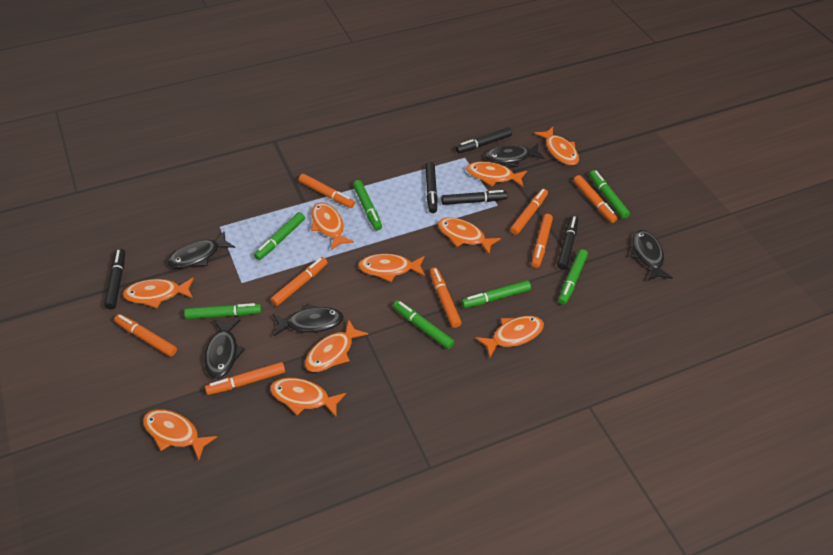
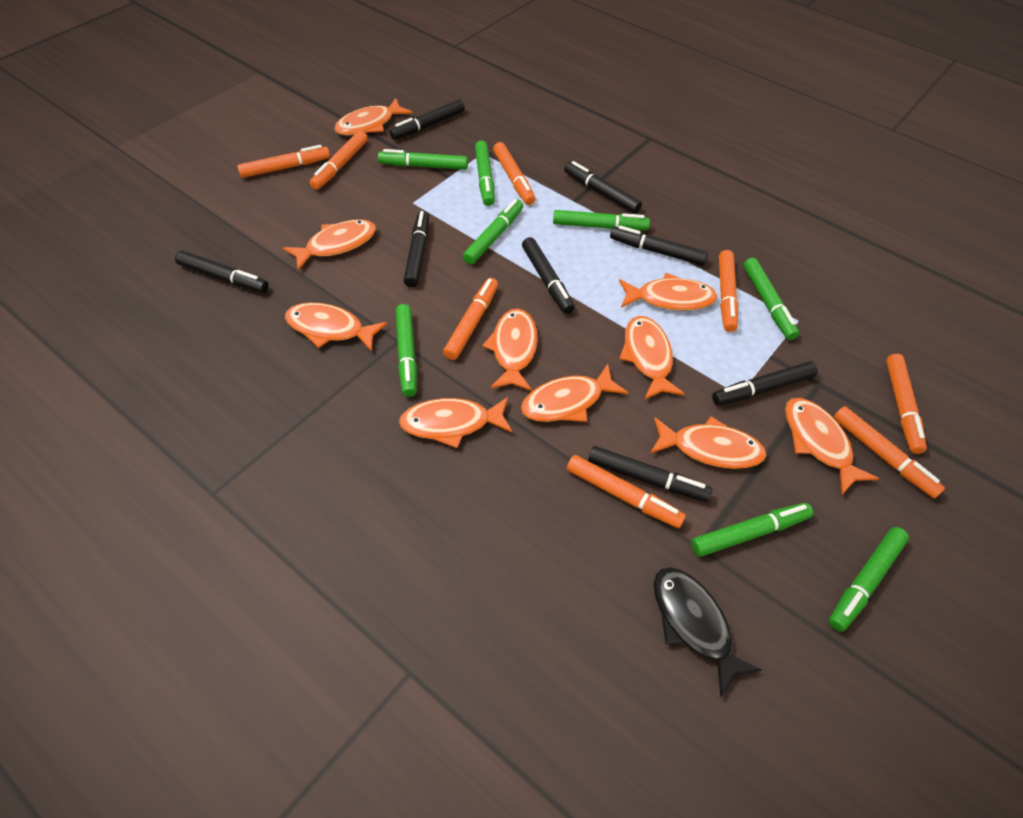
black fish: [167,232,235,268] [204,319,245,379] [273,304,344,336] [485,144,545,167] [630,230,672,281] = 5 -> [653,567,762,697] = 1
black marker: [104,249,125,309] [425,162,438,213] [441,190,508,205] [456,128,512,153] [557,216,578,270] = 5 -> [175,251,269,293] [390,99,465,140] [403,211,429,287] [522,237,574,314] [564,161,642,214] [588,446,712,502] [610,226,708,266] [712,361,818,405] = 8
green marker: [184,303,261,319] [254,212,305,260] [353,180,382,231] [393,300,454,349] [461,280,531,308] [558,249,588,305] [589,170,630,219] = 7 -> [378,149,468,170] [396,304,417,397] [462,199,523,265] [475,140,495,206] [553,210,650,230] [691,503,813,557] [743,258,799,340] [829,527,909,632] = 8

